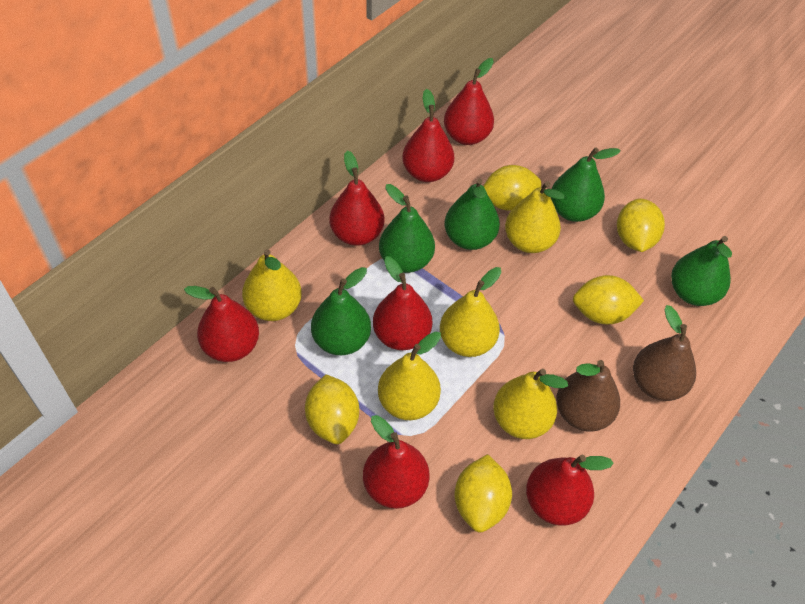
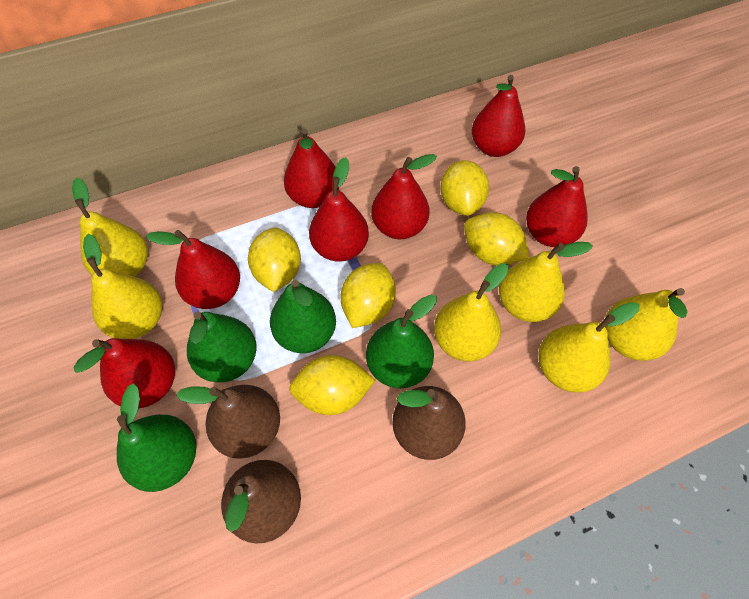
brown pear: [556,360,620,432] [633,305,696,401] = 2 -> [176,385,280,459] [221,460,301,544] [392,386,466,460] = 3
green pear: [311,267,371,355] [379,184,435,273] [444,178,500,250] [551,147,621,222] [671,236,732,306] = 5 -> [117,383,197,492] [187,311,257,382] [270,280,336,353] [366,295,437,388] = 4
yellow pear: [242,249,302,321] [378,332,441,420] [440,267,502,357] [493,369,568,439] [505,181,565,253] = 5 -> [72,178,148,277] [83,234,162,339] [434,263,509,362] [499,242,593,322] [538,302,639,392] [605,288,687,361] = 6

